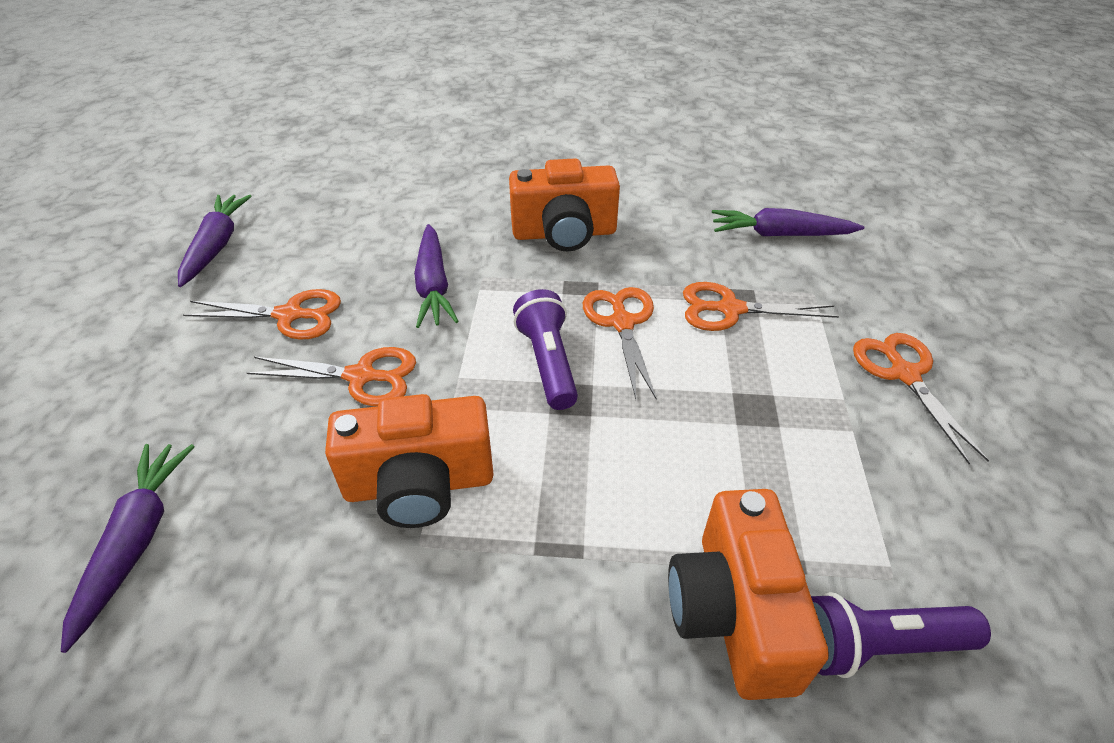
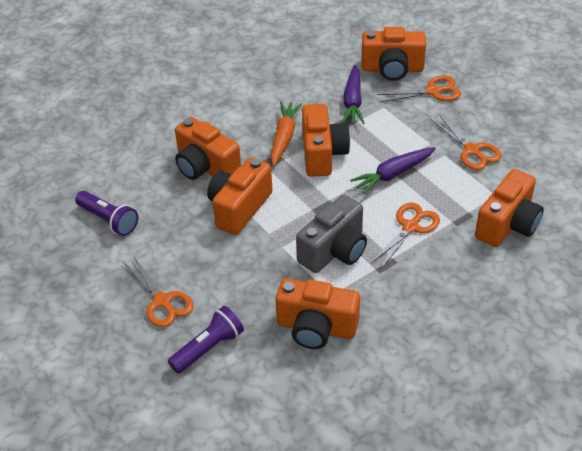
grey camera: none = 0 -> [296,195,367,273] = 1
orange camera: [325,394,494,528] [509,158,620,251] [668,489,829,700] = 3 -> [175,117,241,180] [207,157,272,235] [276,278,360,349] [302,104,350,177] [361,27,426,81] [475,169,544,247] = 6
orange carrot: none = 0 -> [271,101,302,166] = 1
orange scissors: [183,289,341,340] [247,347,416,406] [583,287,657,400] [683,282,839,331] [853,333,989,464] = 5 -> [123,256,194,327] [370,202,440,269] [377,75,461,102] [430,115,502,170] = 4
purple carrot: [61,444,195,653] [178,195,252,287] [414,224,459,328] [712,208,864,236] = 4 -> [342,65,365,124] [350,147,436,194] = 2

